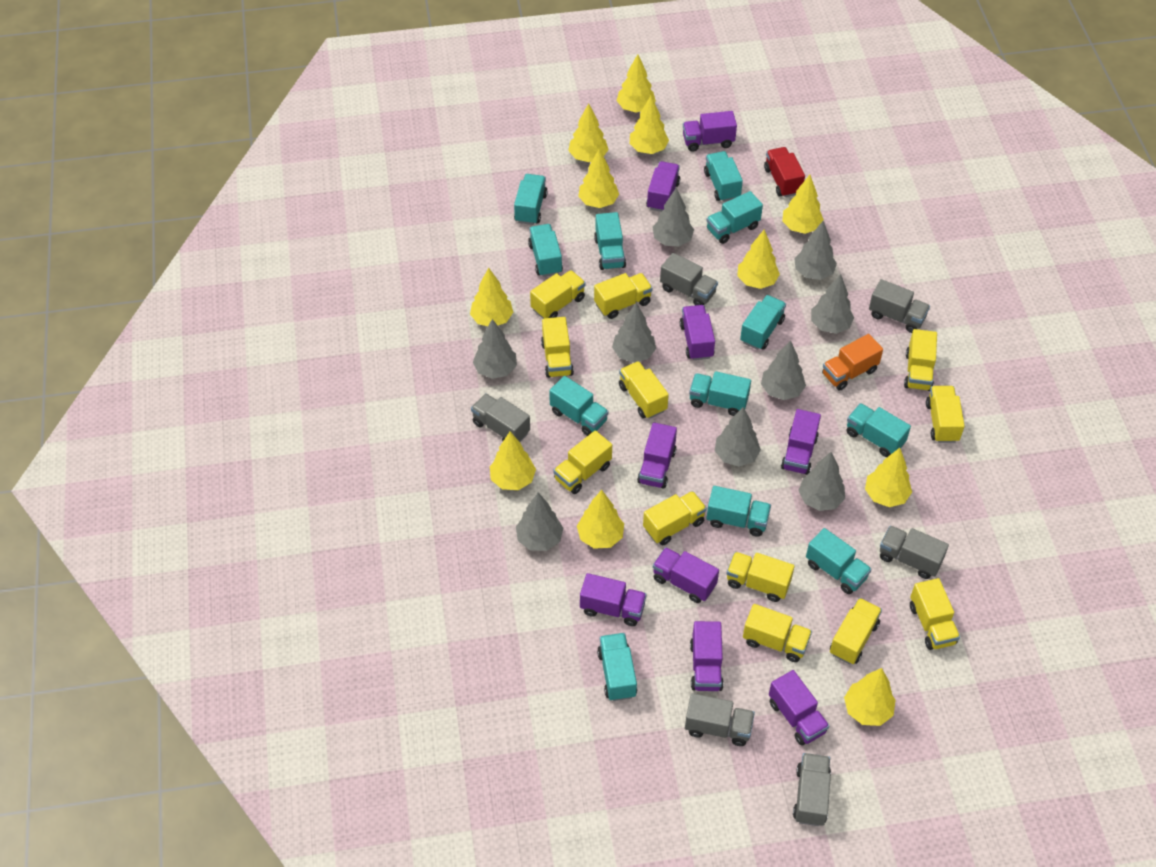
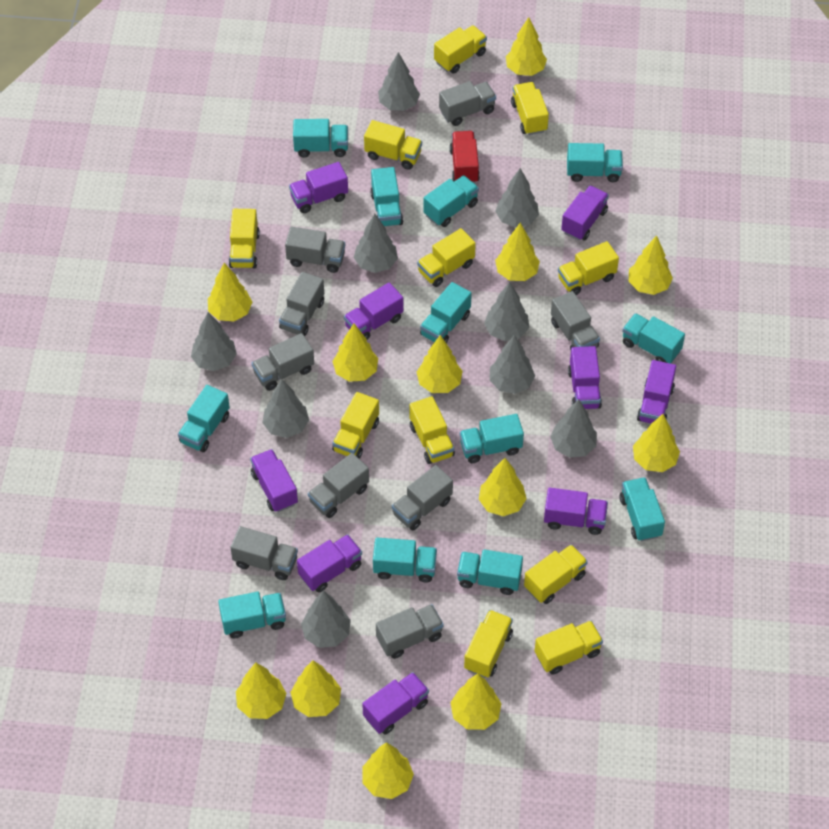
grey truck: [471,393,530,442] [660,253,718,305] [685,693,755,746] [793,753,831,826] [869,279,930,333] [880,526,949,579] = 6 -> [230,526,298,580] [252,333,314,391] [279,272,324,336] [285,227,345,273] [308,453,369,518] [376,604,444,659] [392,465,453,531] [439,81,496,126] [551,291,600,350] = 9
orange truck: [822,334,883,391] = 1 -> none = 0
yellow tree: [470,268,513,326] [490,432,536,490] [568,103,609,162] [577,490,624,549] [578,149,619,208] [617,54,656,113] [630,96,669,154] [737,229,780,289] [782,175,824,234] [844,668,896,726] [865,448,912,507] = 11 -> [208,263,252,322] [236,663,286,719] [290,661,341,717] [332,324,378,382] [362,742,414,799] [417,335,462,393] [450,674,502,730] [479,458,527,516] [495,223,540,281] [506,17,547,76] [629,235,673,295] [633,414,680,472] = 12
yellow truck: [530,270,586,319] [541,317,574,378] [553,430,612,494] [594,273,653,319] [619,361,669,419] [643,491,707,545] [727,552,794,602] [743,604,812,662] [830,598,882,664] [904,329,937,391] [910,578,960,650] [926,386,965,443] = 12 -> [228,209,260,268] [332,392,379,459] [364,120,422,170] [410,396,455,464] [417,228,476,287] [434,25,487,74] [464,610,513,678] [511,82,549,135] [524,545,588,604] [535,621,603,675] [558,241,619,295] = 11

